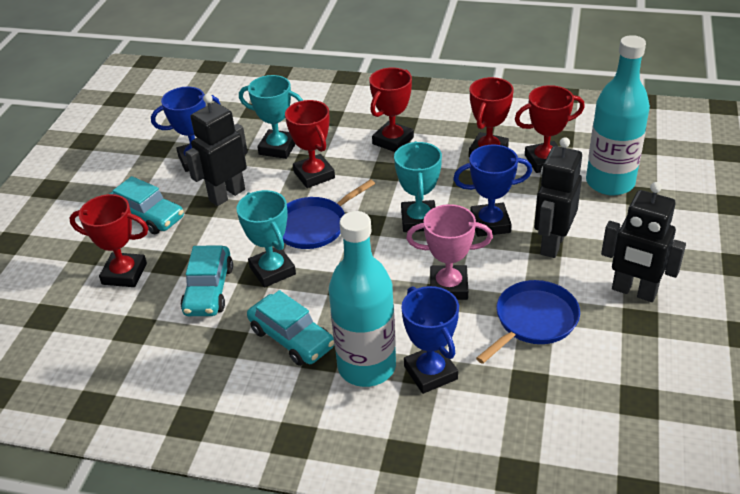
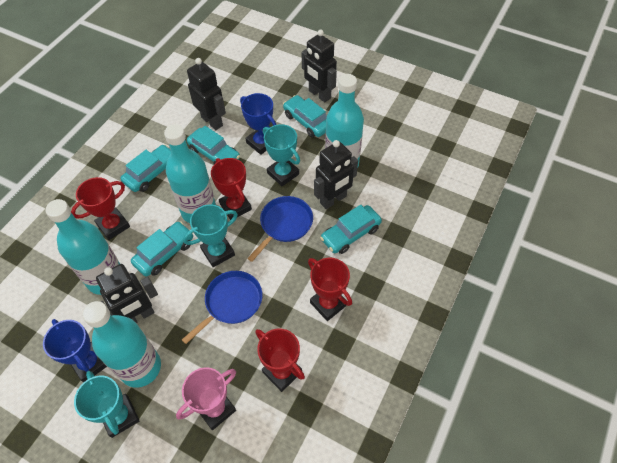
black robot: [185,94,248,206] [534,137,582,258] [601,182,686,302] = 3 -> [96,264,158,323] [187,58,226,130] [302,29,337,102] [314,140,358,209] = 4
blue trophy: [151,87,221,172] [401,286,459,394] [453,145,532,237] = 3 -> [43,319,107,383] [240,93,276,155] = 2
red trophy: [69,194,148,287] [285,100,335,188] [369,68,414,152] [469,77,514,158] [515,85,585,173] = 5 -> [71,177,130,240] [211,158,252,220] [255,329,305,392] [308,257,352,321] = 4
turquoise bottle: [329,211,396,387] [586,35,650,195] = 2 -> [45,199,120,295] [82,301,161,388] [164,124,216,223] [325,74,364,169] = 4
turquoise car: [110,176,184,235] [181,245,233,316] [247,290,334,366] = 3 -> [120,145,171,192] [131,221,193,276] [187,126,240,164] [283,95,327,138] [320,205,382,254] = 5

